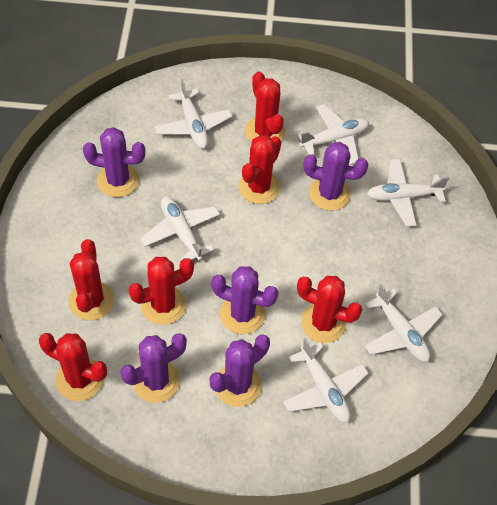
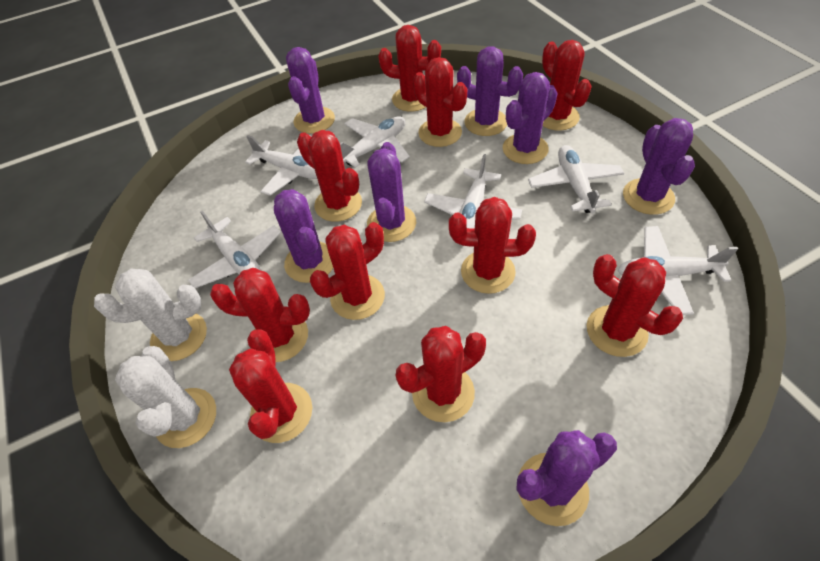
purple cactus: [83,127,146,197] [120,333,187,403] [210,334,270,407] [211,266,278,334] [304,142,369,211] = 5 -> [274,189,333,283] [286,47,335,134] [367,142,416,242] [457,46,523,136] [503,72,558,164] [516,430,617,526] [623,118,695,215] = 7
red cactus: [39,333,107,401] [69,239,114,321] [128,257,194,325] [238,135,281,204] [245,72,285,143] [297,276,362,343] = 6 -> [210,268,310,362] [229,330,312,443] [297,130,362,222] [310,222,385,320] [378,25,441,112] [396,326,486,422] [413,57,467,147] [449,197,536,294] [542,40,592,131] [587,254,683,357] = 10
white cactus: none = 0 -> [94,269,207,361] [115,346,216,448] = 2

